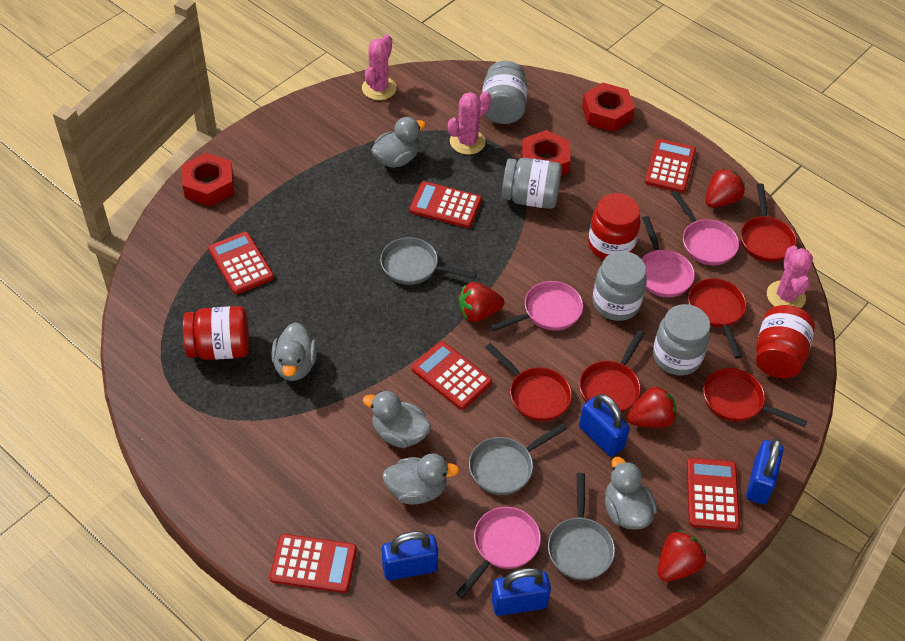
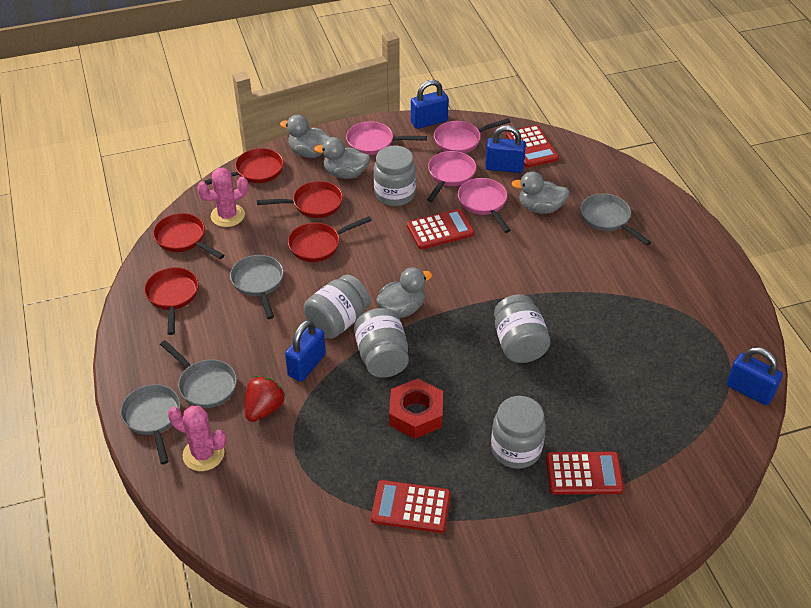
grey duck: [271,322,317,381] [363,391,431,448] [371,117,426,168] [382,453,459,505] [605,457,657,530] = 5 -> [280,115,330,158] [314,137,370,179] [376,267,432,318] [511,171,569,214] = 4
grey jar: [482,61,527,124] [502,158,562,209] [592,251,647,321] [653,304,710,375] = 4 -> [304,274,371,339] [354,308,409,378] [374,145,416,206] [491,396,546,469] [494,294,550,363] = 5
grey pan: [380,237,477,285] [469,423,567,495] [548,473,615,580] = 3 -> [120,384,180,464] [160,340,237,408] [230,255,284,319] [581,193,651,246] = 4
pink cactus: [362,34,397,100] [448,91,491,155] [767,246,813,308] = 3 -> [168,406,226,471] [197,168,248,227] = 2
red calculator: [208,232,274,294] [270,534,357,593] [409,181,482,228] [411,341,492,410] [645,139,696,193] [687,458,740,531] = 6 -> [371,480,451,533] [407,209,475,249] [506,125,559,168] [546,452,624,495] = 4
red jar: [183,306,249,360] [588,193,641,259] [756,305,815,378] = 3 -> none = 0
red nut: [182,153,234,206] [521,130,570,176] [582,83,635,132] = 3 -> [389,378,443,439] = 1
red strawberry: [459,282,504,322] [627,386,677,428] [658,530,706,582] [705,168,745,208] = 4 -> [245,376,285,422] = 1

